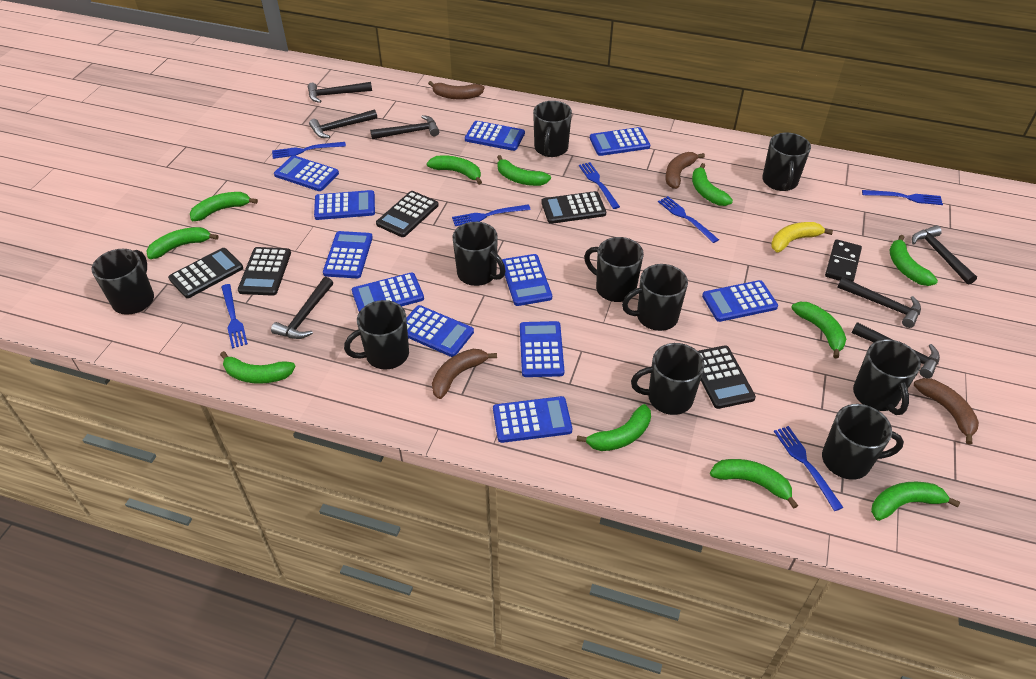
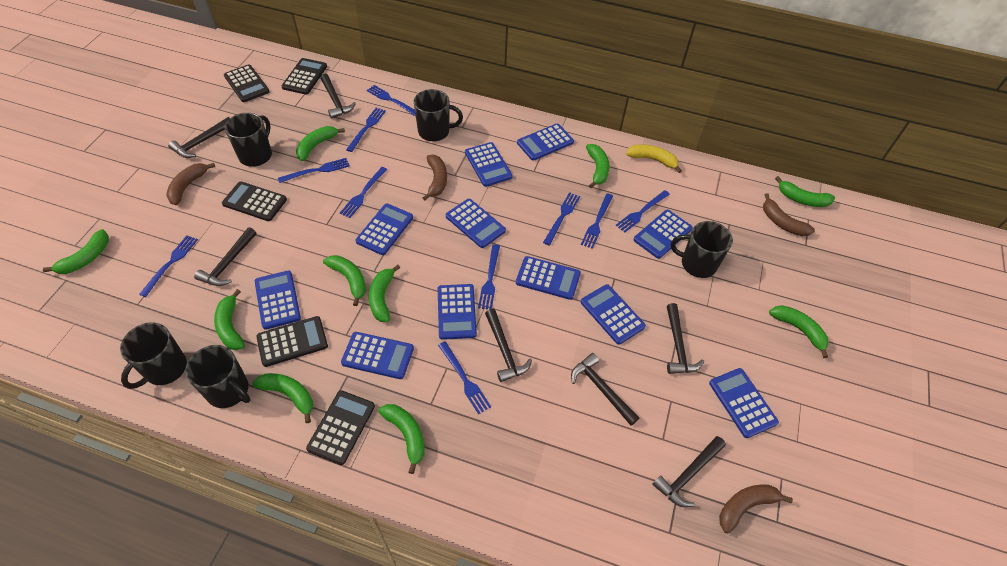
black domino: [825,239,862,282] = 1 -> none = 0
black mug: [92,249,154,315] [344,300,409,370] [453,222,506,286] [533,101,572,157] [584,237,644,302] [622,264,688,331] [631,343,705,415] [762,133,811,191] [822,404,904,480] [853,339,921,415] = 10 -> [120,323,187,389] [185,345,251,408] [225,113,272,167] [414,89,463,141] [671,221,733,278] = 5
blue fork: [221,284,248,348] [272,142,346,159] [452,204,531,226] [579,162,620,209] [658,196,719,243] [774,426,844,511] [862,190,943,205] = 7 -> [139,235,198,297] [278,158,350,183] [340,167,388,218] [346,107,386,152] [367,85,416,117] [438,341,491,414] [478,245,500,310] [543,192,580,246] [581,193,613,249] [616,190,670,232] = 10
green banana: [147,227,218,259] [190,192,258,221] [220,351,295,384] [427,155,482,185] [497,155,551,186] [577,404,651,451] [692,163,733,206] [710,459,798,509] [791,302,846,359] [871,482,960,521] [889,235,938,286] = 11 -> [43,229,109,274] [214,289,245,350] [252,373,313,423] [296,126,345,161] [323,255,366,306] [369,265,400,322] [378,404,425,474] [586,144,610,188] [769,305,829,358] [775,176,835,207] = 10

